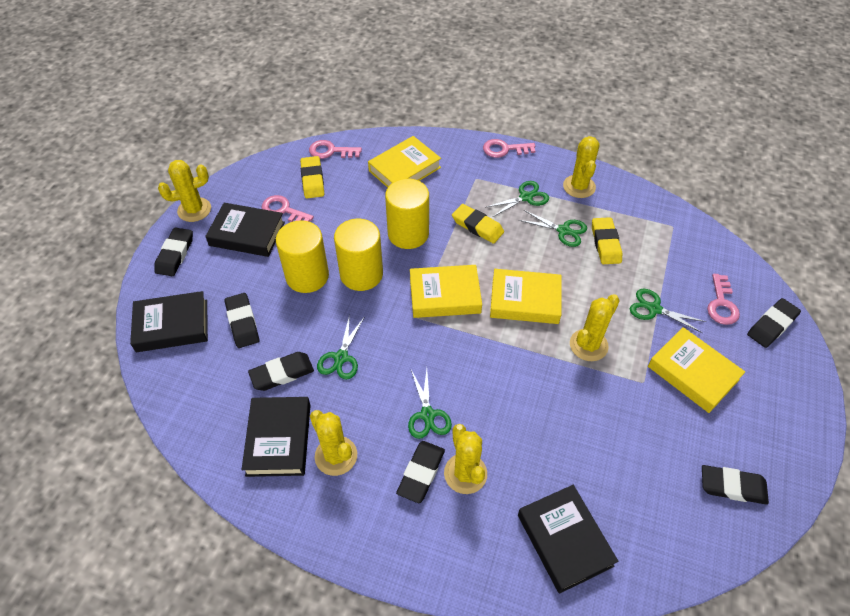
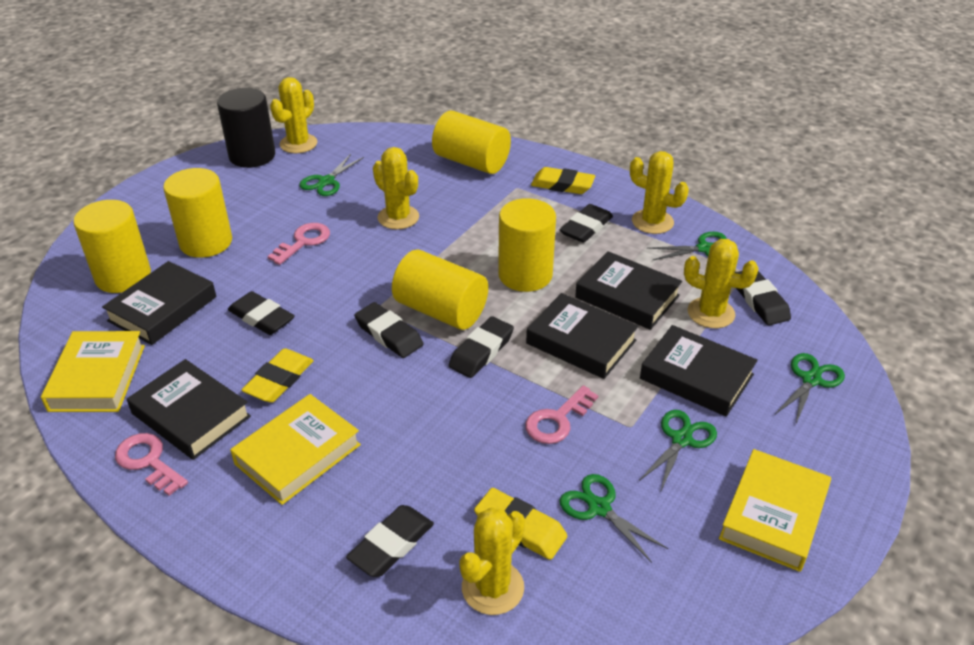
black book: [130,291,208,352] [205,203,285,257] [241,397,311,477] [518,485,619,594] = 4 -> [102,261,216,345] [127,359,251,460] [526,293,639,379] [575,251,682,330] [640,325,758,417] = 5
black cylinder: none = 0 -> [217,88,275,168] = 1
pink key: [262,195,314,222] [309,140,362,159] [483,139,535,158] [707,274,740,325] = 4 -> [115,433,188,496] [267,223,330,265] [525,385,598,444] = 3
yellow book: [368,136,441,188] [410,265,482,318] [490,269,562,324] [648,327,745,413] = 4 -> [41,331,145,412] [230,394,361,505] [719,449,831,572] = 3
yellow cylinder: [276,220,329,293] [334,219,383,291] [385,178,429,249] = 3 -> [73,200,151,293] [163,168,232,258] [392,250,488,330] [432,111,511,174] [498,198,556,292] = 5

